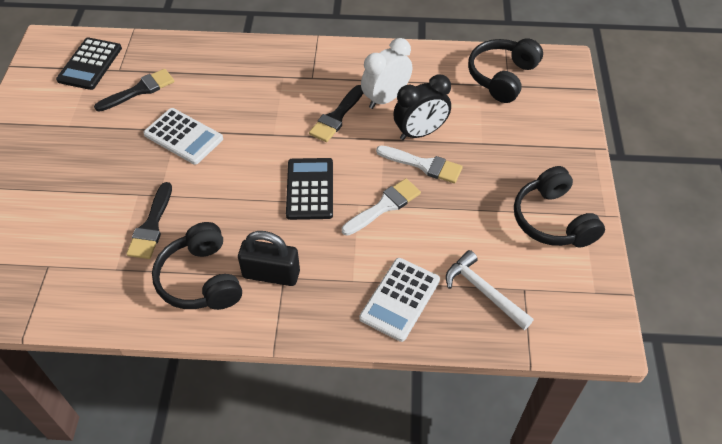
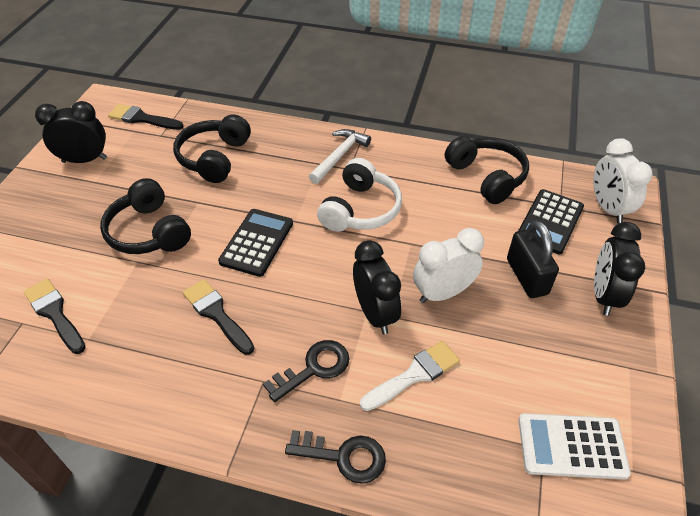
black clock: [393,74,451,140] = 1 -> [35,101,107,163] [353,240,401,334] [594,222,645,316] = 3
black key: none = 0 -> [263,340,349,402] [285,430,386,484] = 2
white brush: [342,178,421,236] [376,146,463,183] = 2 -> [360,341,460,411] = 1
white calculator: [143,108,223,165] [359,258,440,342] = 2 -> [518,413,631,479] = 1
white clock: [361,38,412,109] = 1 -> [413,228,484,303] [593,138,653,224] = 2
white headphones: none = 0 -> [317,158,402,232] = 1

